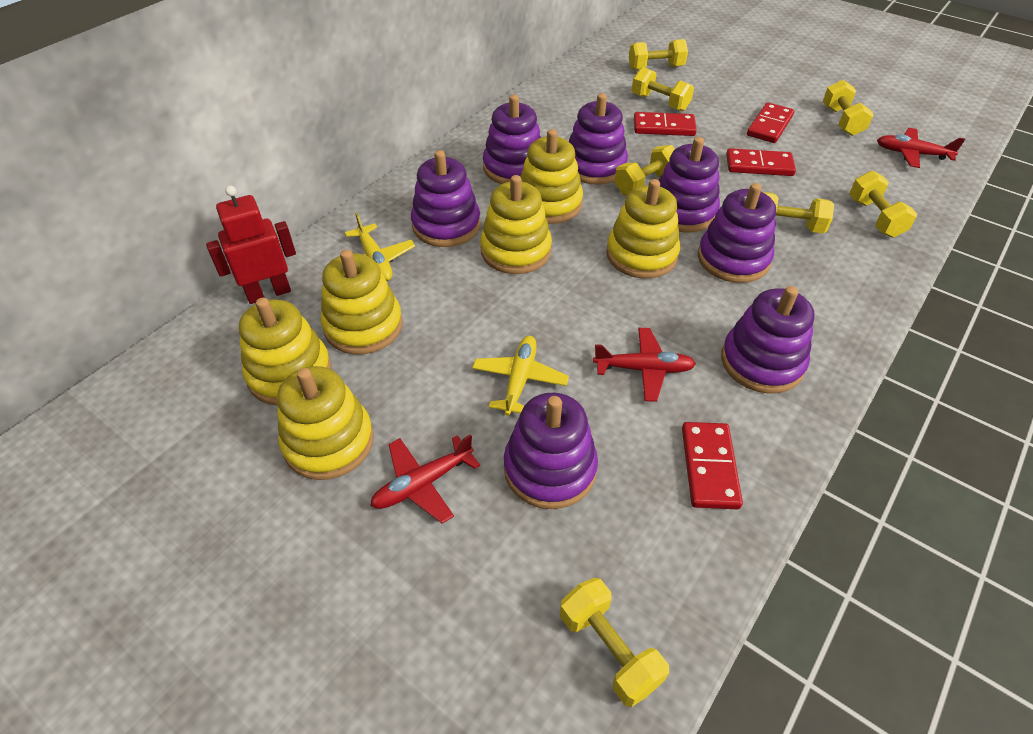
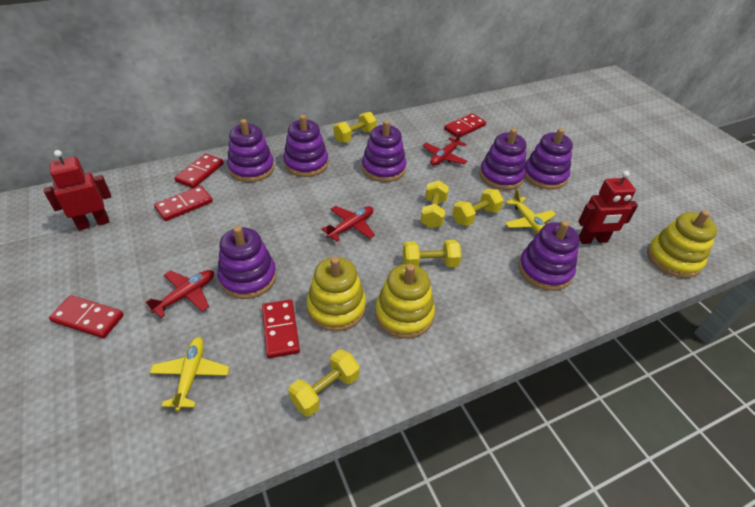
red domino: [634,112,697,136] [682,422,743,509] [726,148,796,176] [747,102,794,143] = 4 -> [49,295,124,338] [154,186,213,221] [174,153,224,188] [262,300,300,358] [444,113,486,137] = 5
red robot: [206,186,296,304] = 1 -> [44,150,111,230] [578,171,638,244] = 2
yellow dumbbell: [560,578,669,707] [614,145,675,195] [629,39,688,70] [632,67,694,111] [763,192,834,233] [823,80,874,136] [849,171,917,238] = 7 -> [288,349,360,417] [333,112,377,143] [403,240,462,267] [421,180,449,228] [452,189,504,226] = 5
yellow stacking toy: [239,298,331,406] [277,366,374,480] [321,250,403,354] [480,175,552,274] [520,129,583,224] [606,179,680,279] = 6 -> [306,257,366,331] [375,264,435,339] [647,210,717,278] = 3

